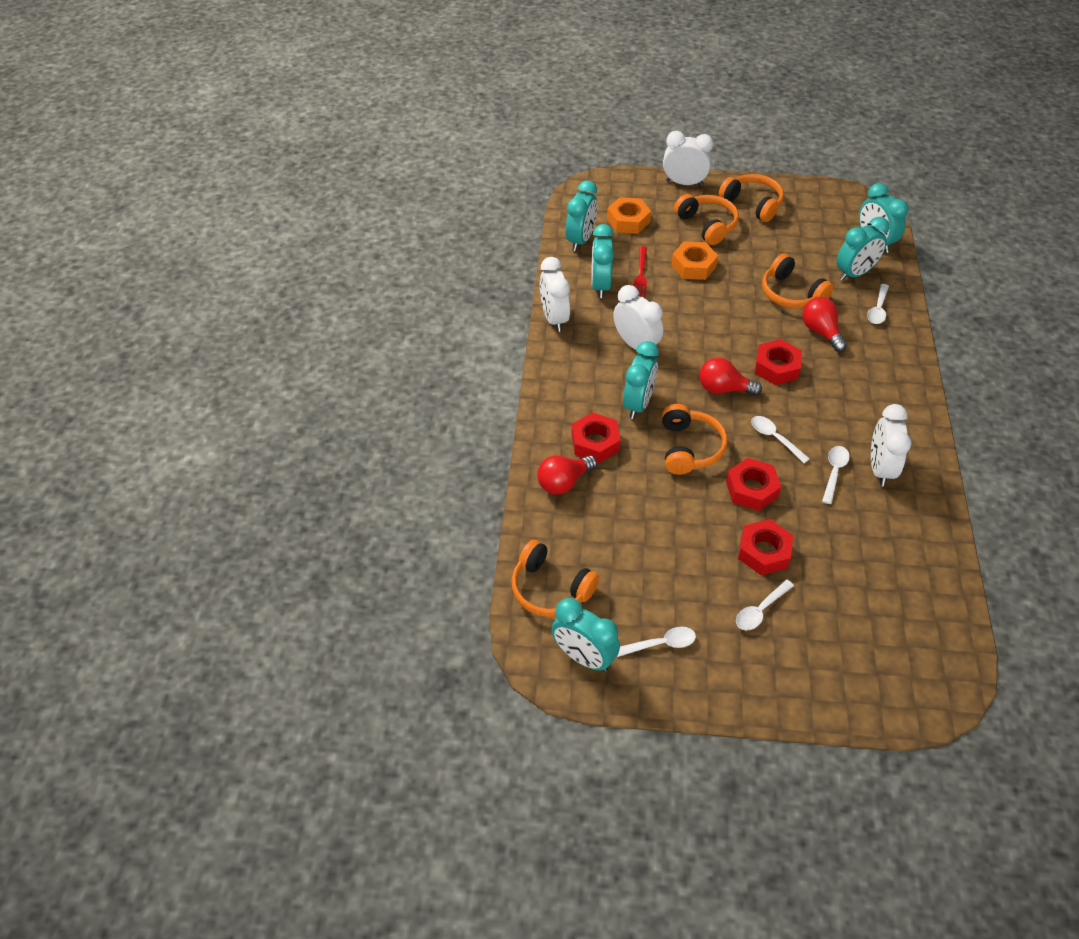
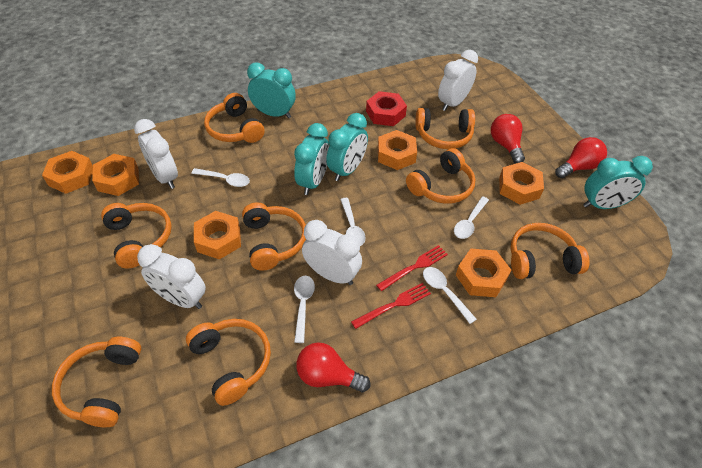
orange headphones: [511,540,599,617] [662,404,728,475] [674,194,739,245] [719,174,784,222] [762,253,833,309] = 5 -> [52,337,141,427] [101,203,172,269] [186,319,271,406] [204,93,265,143] [242,202,306,271] [406,148,475,204] [415,108,475,149] [510,223,590,279] = 8
orange nut: [607,197,651,234] [671,241,718,280] = 2 -> [42,151,93,194] [92,154,139,196] [194,211,241,260] [378,130,417,170] [456,249,511,297] [499,162,544,205] = 6
red fork: [634,246,647,298] = 1 -> [351,283,431,329] [376,245,448,291] = 2
red nut: [571,412,621,463] [726,458,781,511] [738,519,793,575] [755,339,802,385] = 4 -> [366,91,407,126] = 1
turquoise clock: [551,598,620,672] [566,180,597,251] [591,224,614,298] [623,341,659,419] [836,217,889,281] [859,183,908,253] = 6 -> [247,63,296,118] [294,123,329,195] [326,113,368,181] [583,156,653,209] = 4

